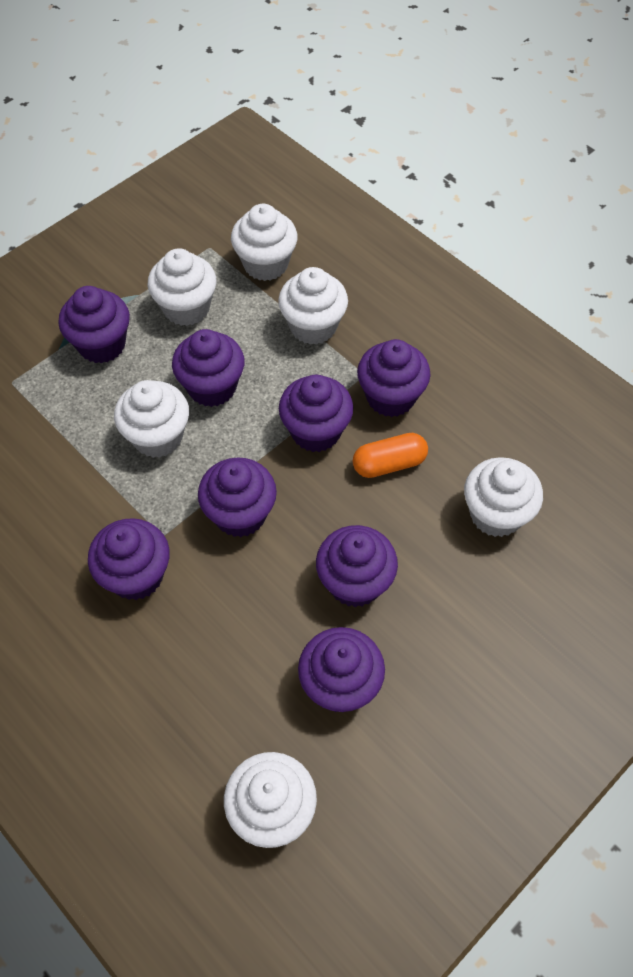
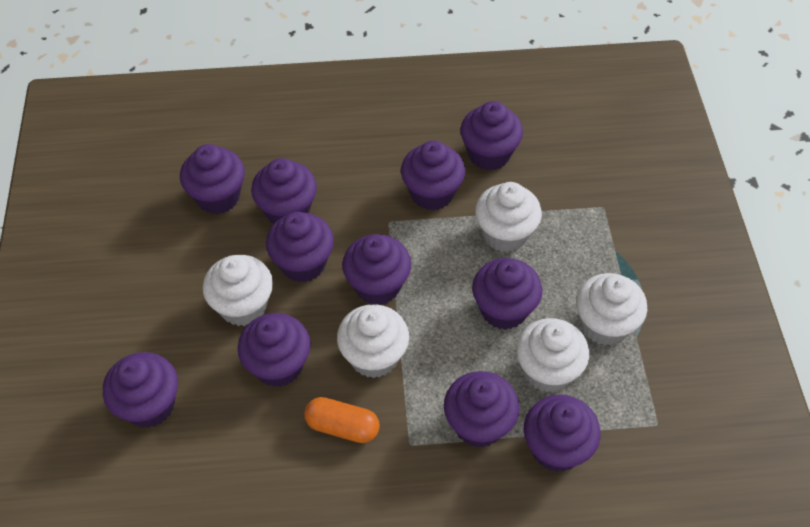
purple cupcake: [58,286,130,363] [88,518,170,600] [172,329,245,407] [198,457,277,537] [279,375,353,452] [298,627,385,713] [316,525,398,607] [357,339,430,417] = 8 -> [103,352,178,428] [180,144,245,214] [238,313,311,387] [251,158,317,224] [266,212,334,282] [342,234,411,305] [401,140,465,211] [444,371,519,448] [460,101,523,171] [472,258,542,330] [524,394,601,472] = 11
white cupcake: [114,380,189,458] [148,248,216,326] [224,752,317,848] [231,204,297,281] [278,267,348,345] [464,457,543,537] = 6 -> [203,255,273,326] [337,304,409,378] [475,182,542,252] [516,318,589,392] [576,273,647,345] = 5

